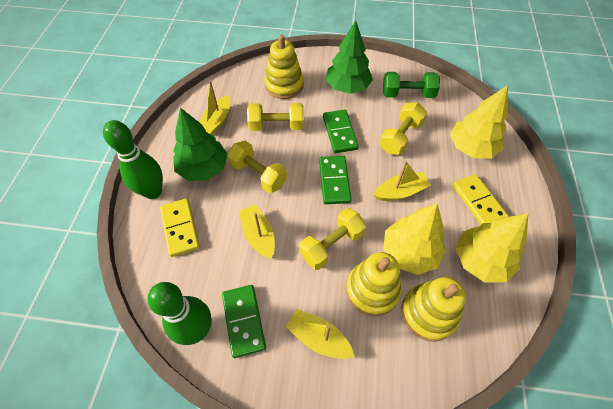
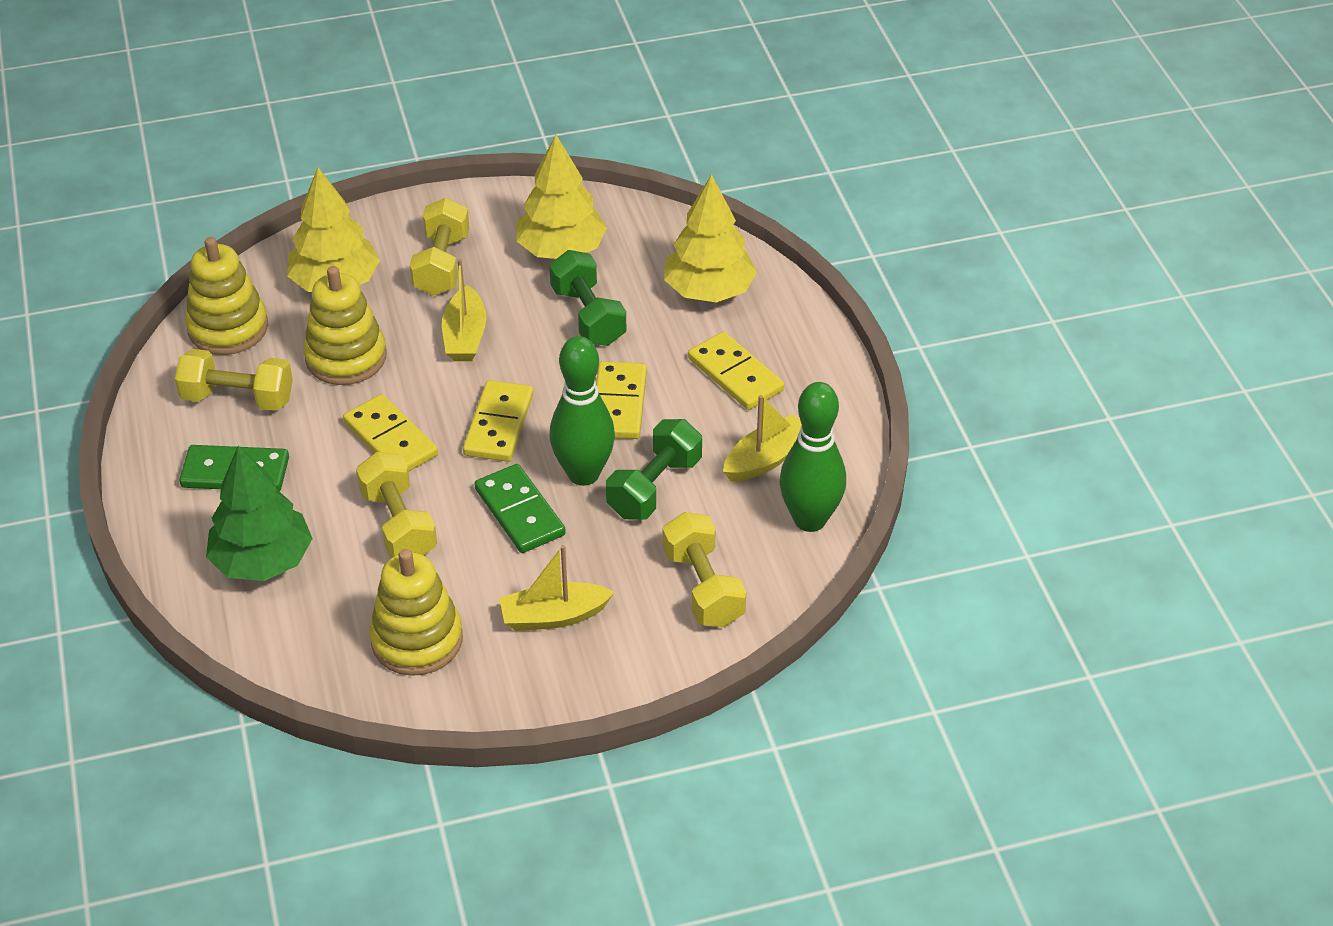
green domino: [222,285,266,358] [319,156,351,204] [323,110,359,153] = 3 -> [179,445,289,491] [474,464,566,553] = 2
green dumbbell: [383,72,440,98] = 1 -> [549,250,626,346] [606,419,702,520] = 2
green tree: [173,108,227,181] [326,20,373,94] = 2 -> [206,445,313,581] = 1
yellow boat: [199,80,230,136] [239,204,275,259] [286,309,355,359] [374,161,431,201] = 4 -> [442,259,486,361] [499,545,614,631] [723,395,802,482] = 3
yellow domino: [160,198,200,257] [452,174,509,225] = 2 -> [343,394,438,472] [463,380,534,462] [596,361,647,439] [688,332,784,410] = 4

